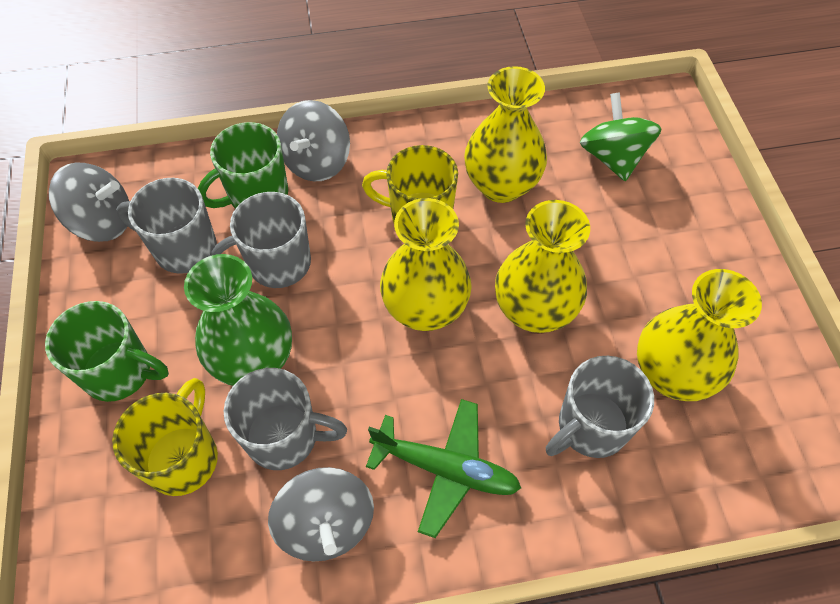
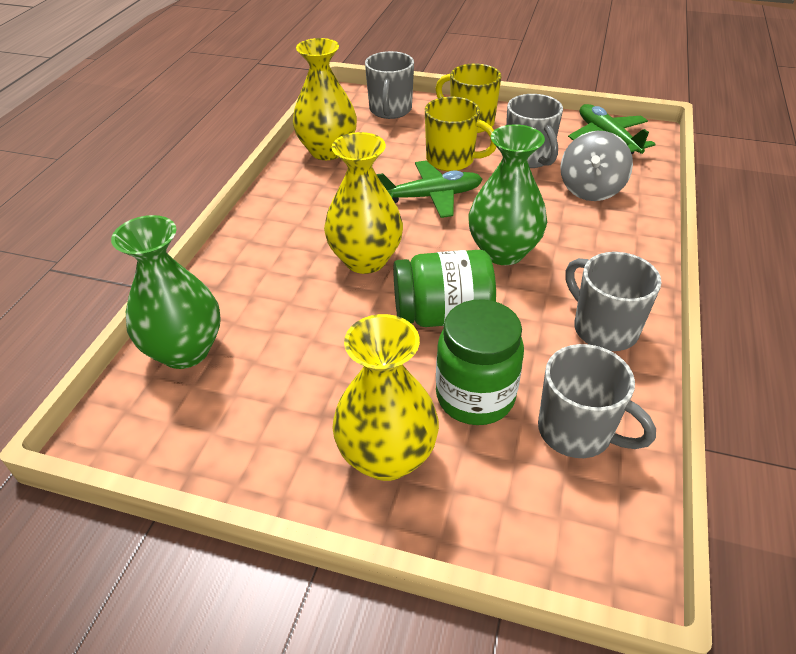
green jar: none = 0 -> [393,250,496,327] [436,299,524,425] = 2
green mug: [45,301,169,402] [198,122,288,209] = 2 -> none = 0
green plane: [366,399,521,538] = 1 -> [376,160,483,218] [568,104,656,154] = 2
green spinning top: [580,92,662,181] = 1 -> none = 0
green vase: [184,254,292,386] = 1 -> [111,215,221,369] [469,124,547,265] = 2
grey spinning top: [49,162,129,242] [268,467,374,561] [277,100,350,181] = 3 -> [560,131,633,201] = 1
yellow vase: [380,198,472,331] [464,66,547,203] [495,200,590,333] [637,269,762,401] = 4 -> [293,38,357,160] [324,132,403,274] [332,314,439,481] = 3

